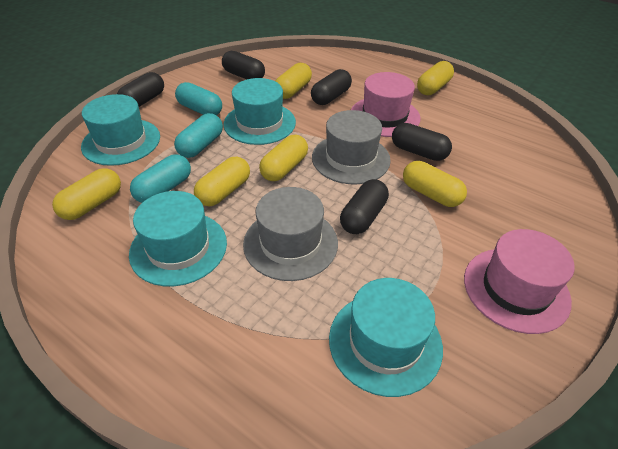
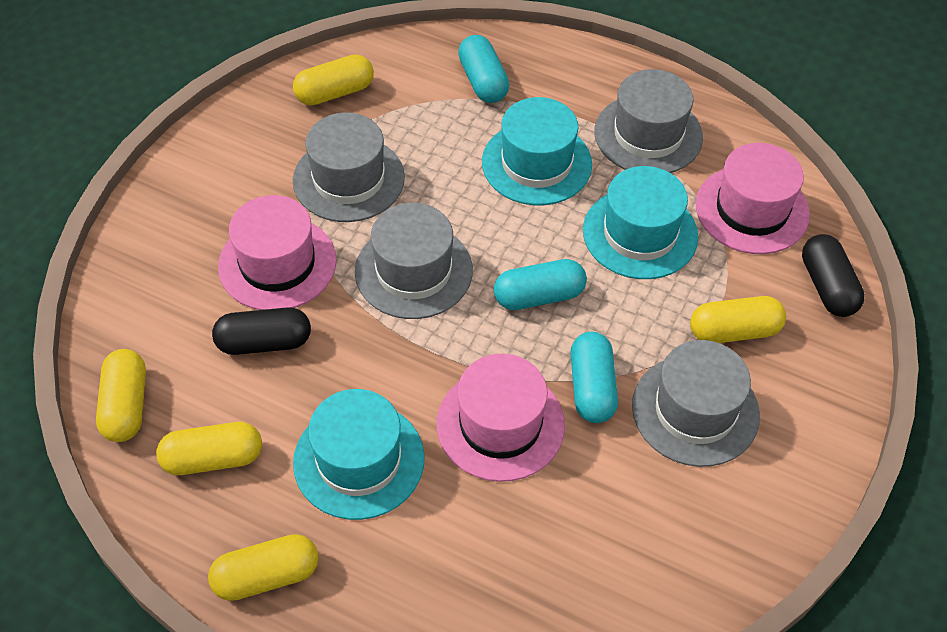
black capsule: [117,72,164,107] [222,51,265,79] [311,69,352,105] [340,179,389,234] [392,123,452,161] = 5 -> [212,307,311,355] [802,234,865,317] = 2
grey hat: [243,187,338,281] [312,110,391,184] = 2 -> [293,112,405,222] [355,203,473,319] [594,69,703,173] [632,340,760,467] = 4
pink hat: [351,72,421,137] [464,229,575,334] = 2 -> [218,195,337,310] [436,354,565,482] [696,143,810,254] = 3
turquoise hat: [81,94,160,166] [129,191,227,287] [223,78,296,145] [329,278,443,397] = 4 -> [293,389,425,520] [482,97,592,205] [583,166,698,279] = 3
yellow capsule: [52,168,121,220] [194,157,250,206] [259,135,308,181] [275,63,312,99] [403,161,467,207] [417,61,454,95] = 6 -> [96,349,146,442] [156,422,262,475] [208,534,319,601] [293,54,374,105] [690,296,786,343] = 5

